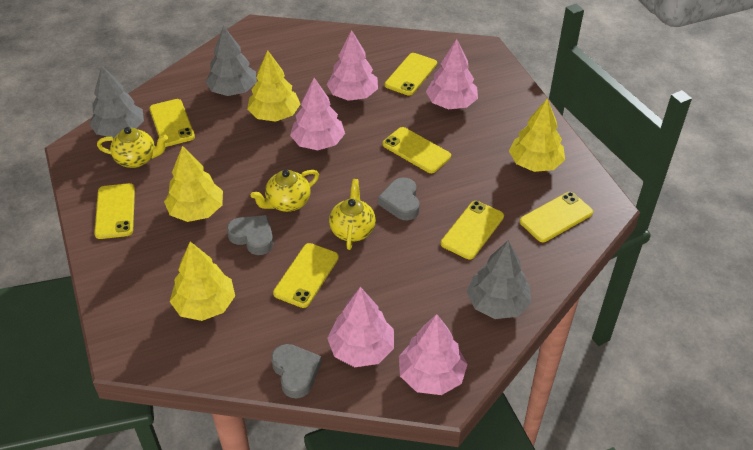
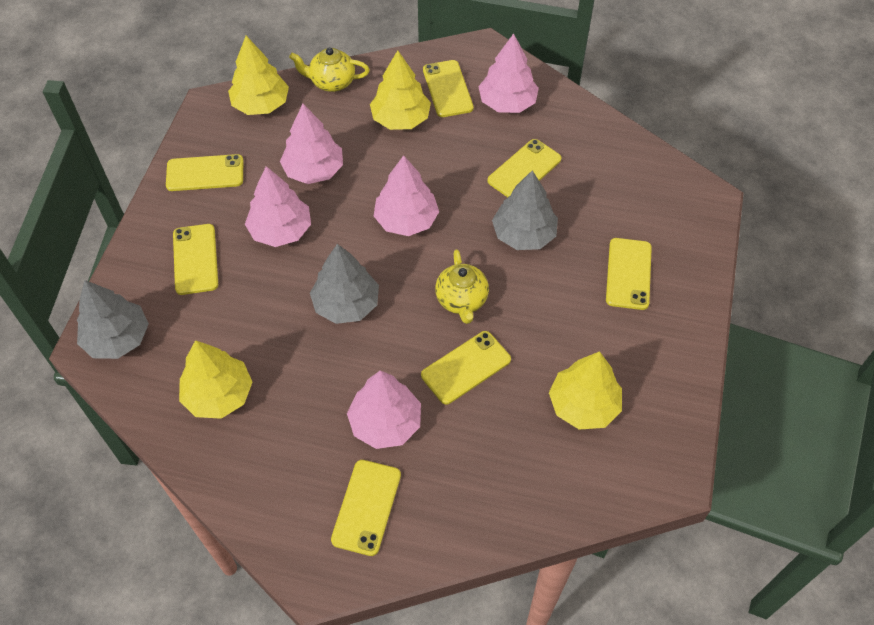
grey heart: [227,215,274,255] [271,344,322,399] [378,177,420,220] = 3 -> none = 0
yellow teapot: [97,127,168,168] [251,170,319,212] [329,179,376,250] = 3 -> [289,48,370,92] [435,249,489,324] = 2

